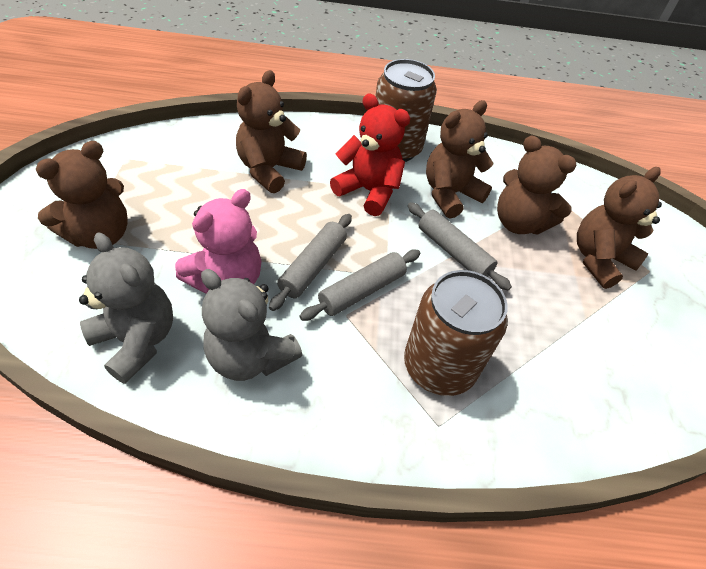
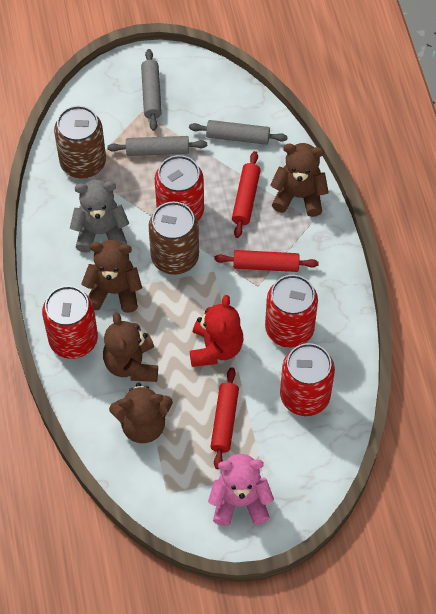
brown teddy bear: [35,141,128,249] [236,70,307,193] [426,100,494,218] [497,135,577,235] [577,167,662,289] = 5 -> [81,240,142,313] [103,312,158,382] [109,383,173,443] [270,143,329,217] = 4
grey teddy bear: [79,232,173,384] [201,269,302,381] = 2 -> [70,180,129,253] = 1
red can: none = 0 -> [42,286,98,359] [155,155,204,221] [265,275,318,348] [280,343,335,416] = 4
red rolling pin: none = 0 -> [210,367,239,469] [214,250,319,272] [232,151,261,238] = 3

